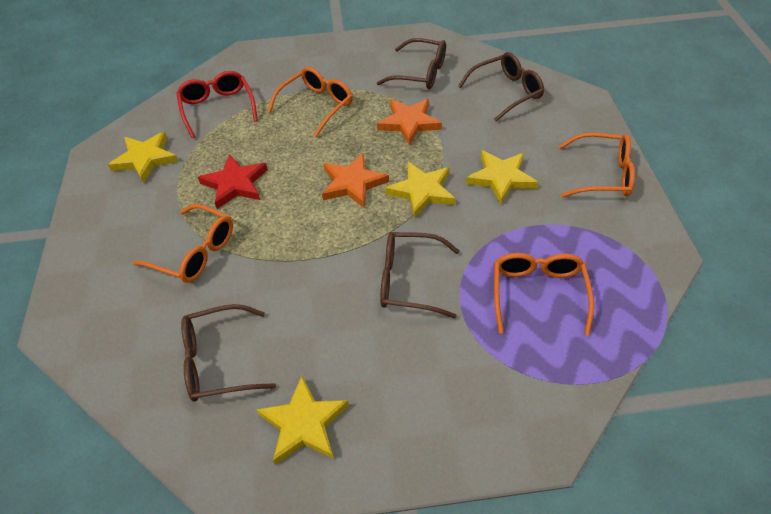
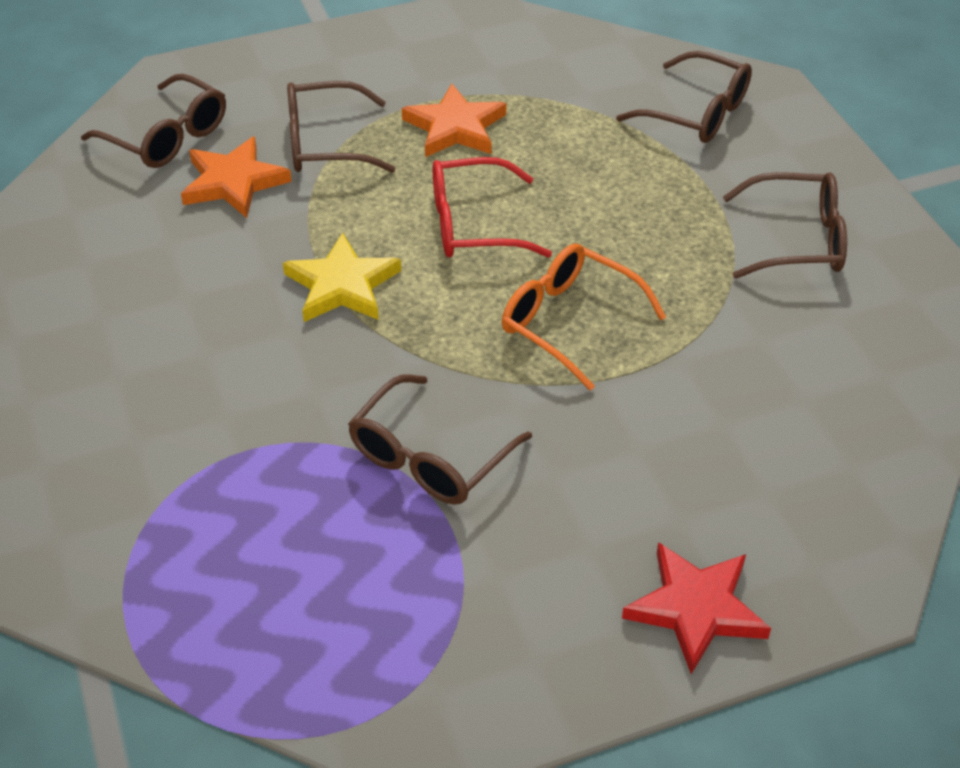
brown glasses: [181,304,276,402] [377,38,446,89] [380,232,460,318] [458,52,544,122] = 4 -> [81,74,226,168] [287,81,396,173] [348,374,532,505] [616,51,752,143] [723,172,847,279] = 5
orange glasses: [133,204,233,283] [268,67,353,137] [494,253,594,335] [559,133,635,197] = 4 -> [502,243,666,391] = 1
yellow star: [108,132,179,183] [256,376,349,465] [385,162,456,218] [466,150,538,205] = 4 -> [283,233,401,322] = 1

